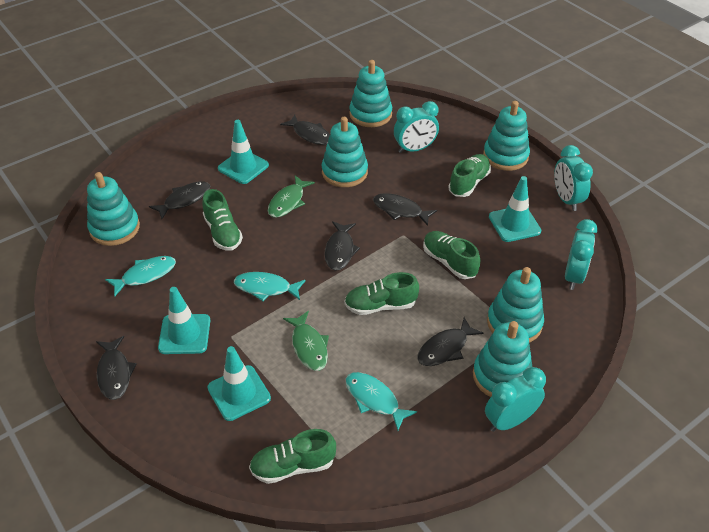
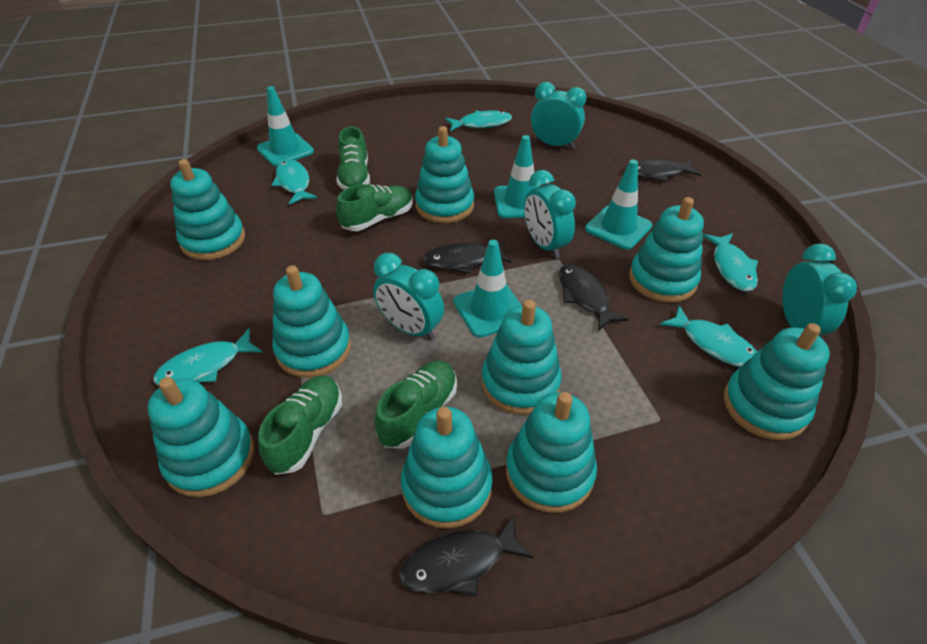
black fish: [96,336,136,400] [149,181,210,219] [280,115,330,145] [325,221,360,271] [373,193,437,226] [417,317,483,366] = 6 -> [399,515,533,596] [423,241,512,274] [559,264,629,331] [625,158,701,182] = 4
green fish: [268,175,315,218] [283,311,329,371] = 2 -> none = 0
green shoe: [203,189,243,251] [249,429,336,484] [344,272,419,315] [423,231,480,279] [448,154,491,197] = 5 -> [258,376,342,475] [336,126,370,190] [336,184,413,231] [374,361,457,449] = 4
turquoise fish: [105,256,176,296] [234,272,306,301] [346,372,417,431] = 3 -> [153,328,262,385] [272,159,317,205] [445,111,512,132] [660,305,757,367] [703,233,758,292] = 5
turquoise stacking toy: [87,172,140,246] [321,117,368,187] [349,60,392,127] [473,321,532,397] [483,101,530,171] [487,267,544,343] = 6 -> [148,377,254,497] [170,159,245,260] [272,265,351,378] [401,407,493,529] [415,126,474,223] [482,300,561,415] [506,392,597,513] [629,197,704,303] [723,323,830,440] = 9

